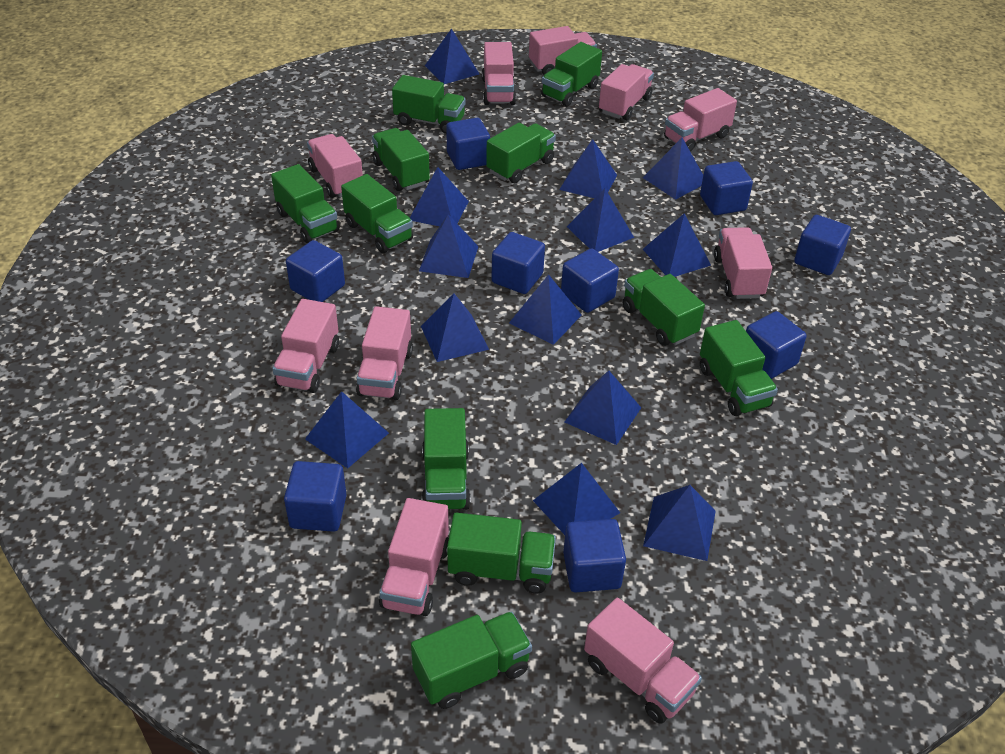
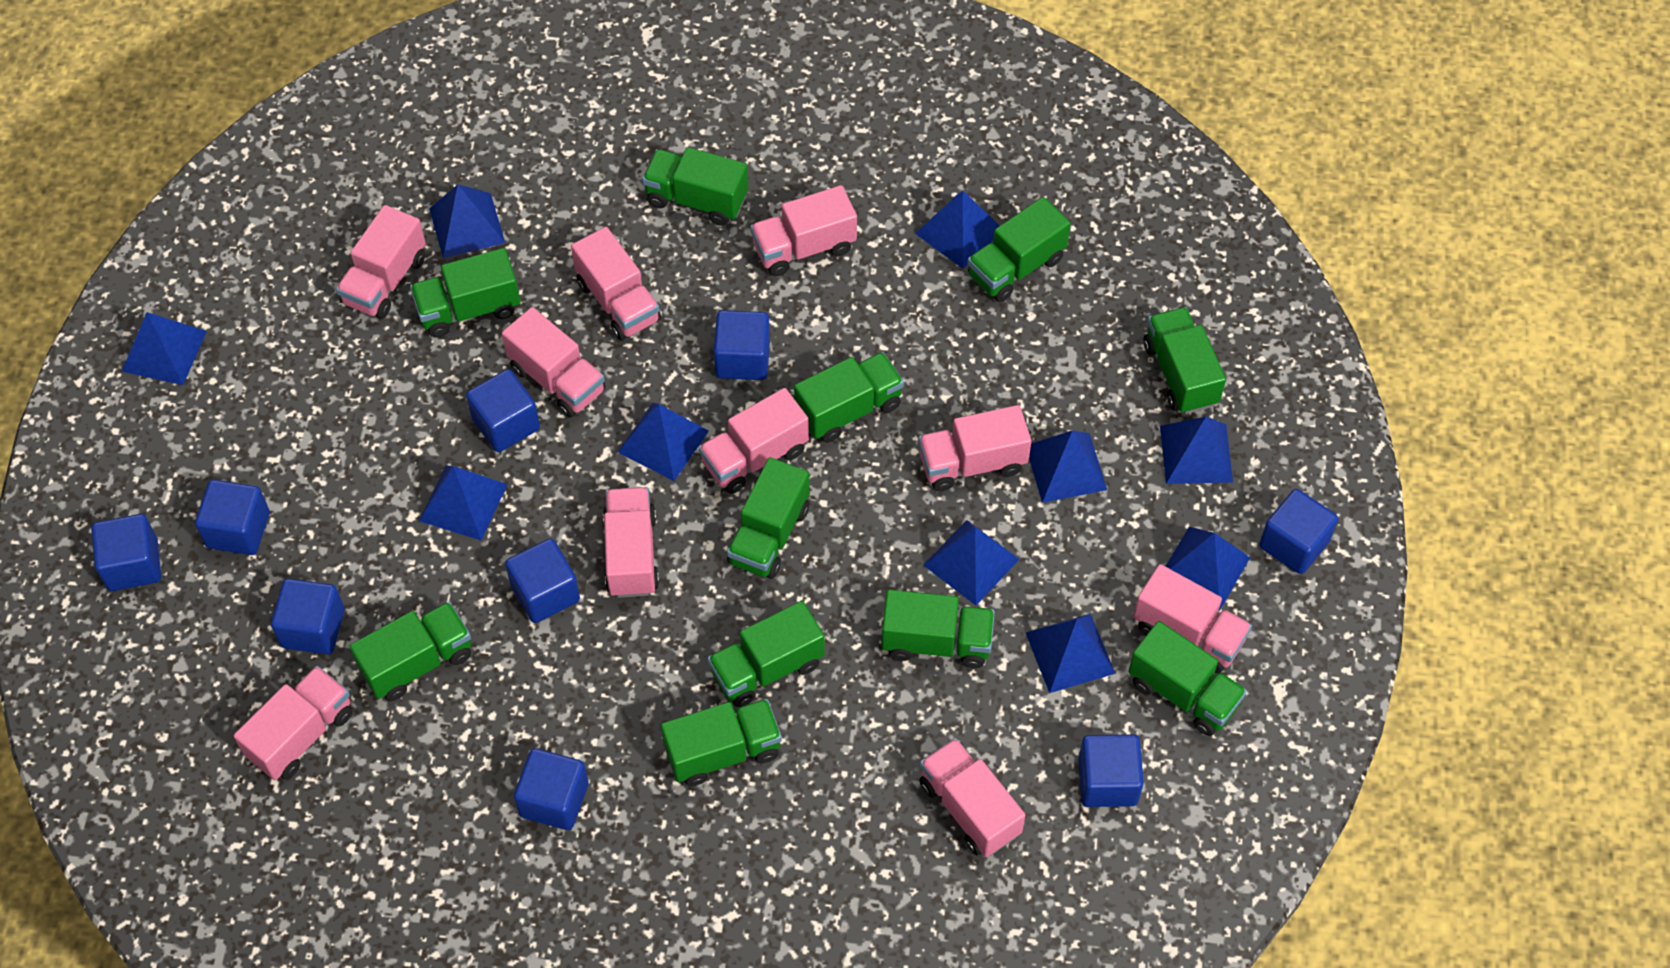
blue pyramid: [305,391,389,468] [410,167,469,226] [419,214,479,278] [421,293,489,362] [425,28,479,84] [509,274,582,345] [533,463,620,535] [559,139,617,198] [565,371,641,445] [567,189,634,252] [643,138,703,200] [643,213,711,277] [643,485,716,561] = 13 -> [122,312,207,385] [419,465,508,540] [429,184,505,258] [618,403,709,481] [915,191,1000,269] [923,520,1020,605] [1026,614,1115,693] [1029,430,1107,503] [1160,417,1233,484] [1166,527,1250,610] = 10

